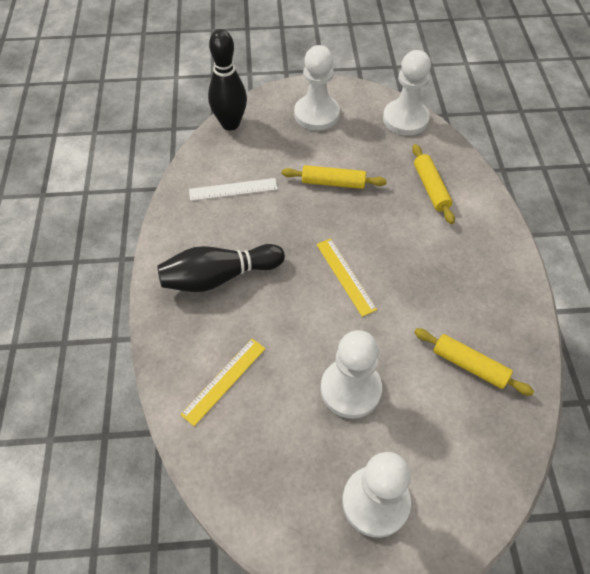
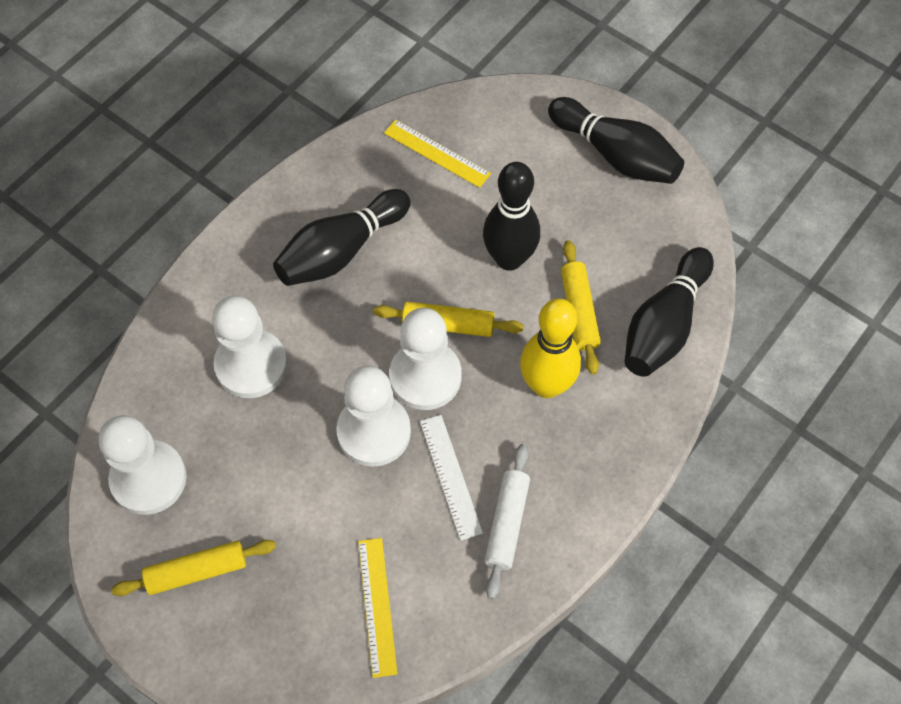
black bowling pin: [157,244,285,292] [208,29,247,130] = 2 -> [273,189,410,286] [483,162,540,271] [548,97,684,184] [624,247,714,377] = 4
white rolling pin: none = 0 -> [485,444,530,599] = 1
yellow bowling pin: none = 0 -> [520,298,581,398] = 1

